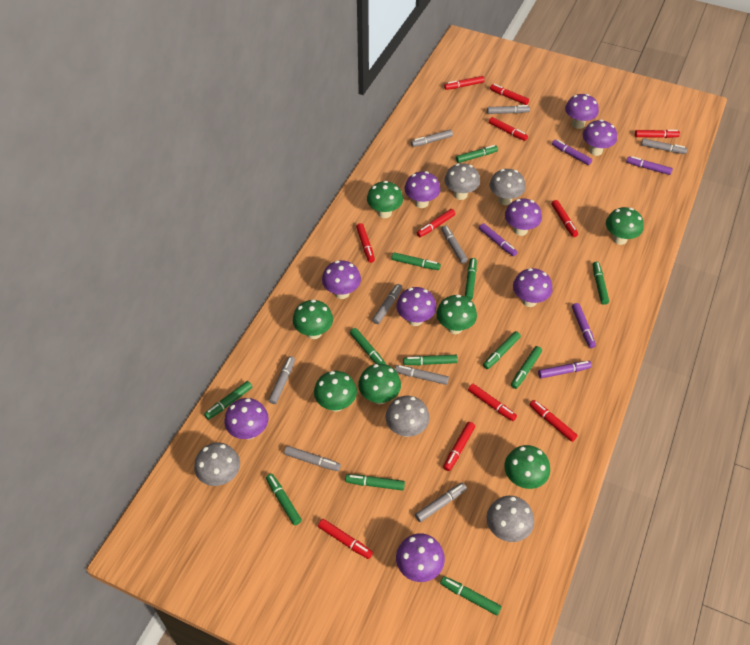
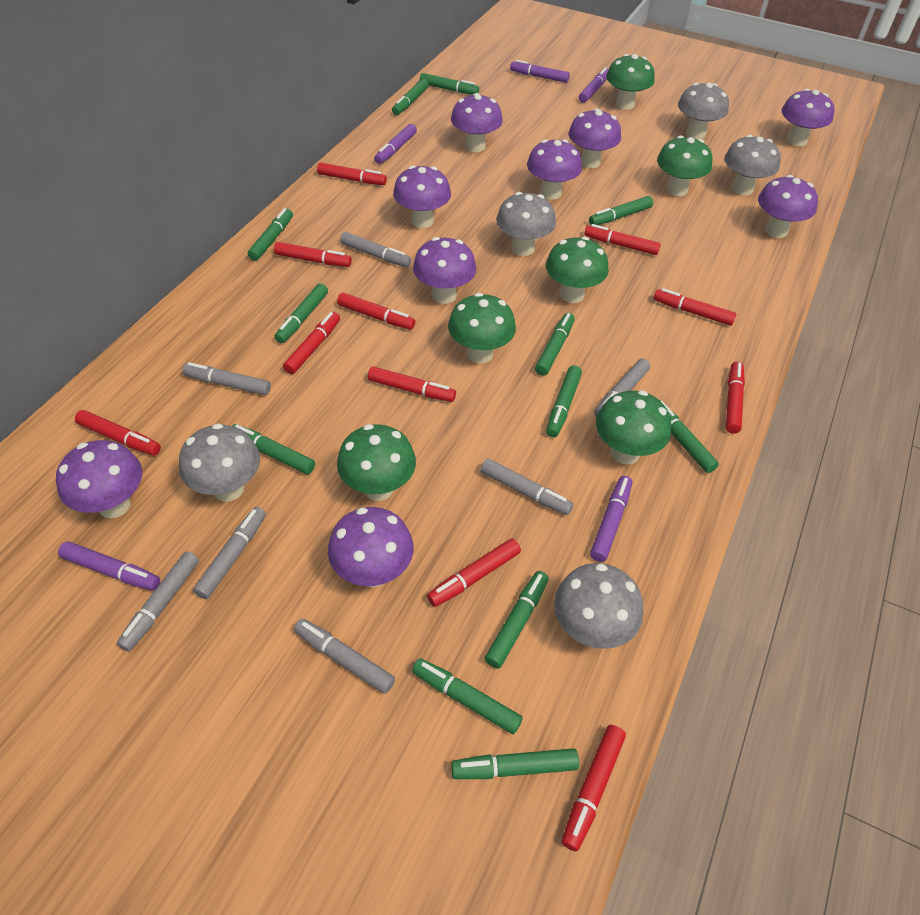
green mushroom: [293,299,333,339] [314,371,357,412] [358,364,401,404] [367,181,403,218] [437,295,477,334] [504,445,550,489] [606,207,644,245] = 7 -> [337,424,416,501] [448,293,516,363] [546,237,609,303] [596,390,671,464] [606,54,655,110] [657,135,712,196] = 6
grey marker: [268,356,295,404] [284,446,341,471] [372,284,402,324] [395,365,449,385] [411,130,453,147] [415,483,467,522] [441,225,468,264] [487,105,530,114] [641,139,687,154] = 9 -> [117,551,199,651] [182,362,271,395] [193,507,266,599] [294,619,395,694] [340,232,411,267] [480,458,573,515] [594,359,650,417] = 7

